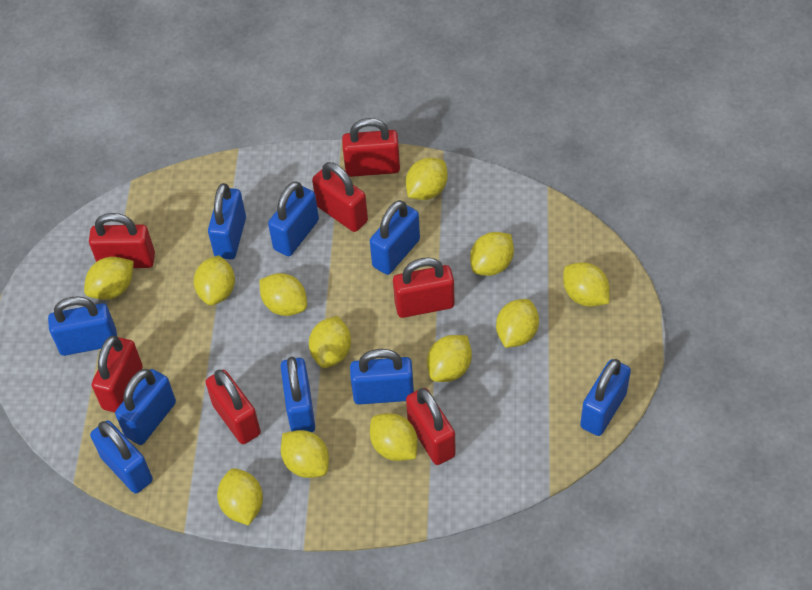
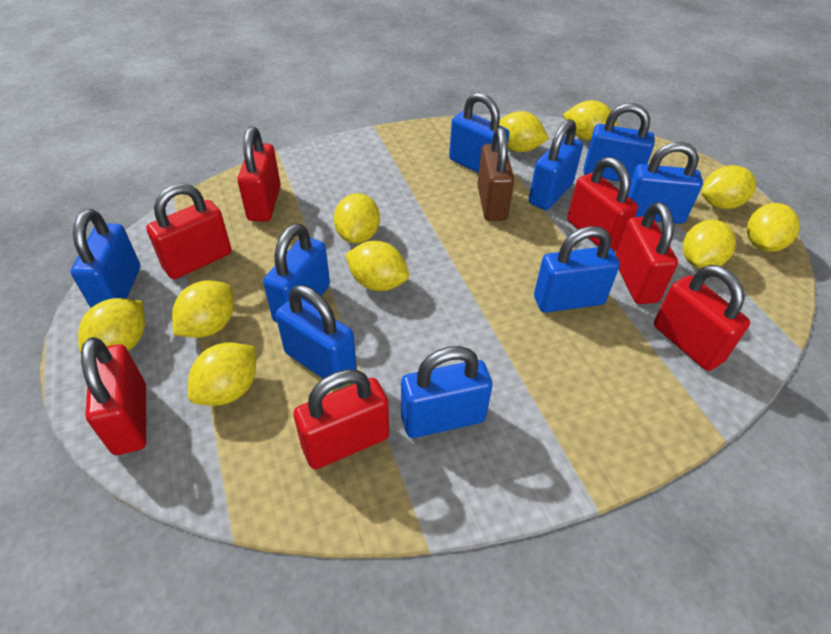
brown padlock: none = 0 -> [477,127,514,221] = 1
yellow lemon: [84,257,134,300] [194,255,235,305] [217,468,263,526] [259,273,307,316] [281,430,329,478] [309,316,351,368] [370,413,417,461] [406,158,448,200] [427,335,472,382] [470,232,514,276] [496,299,539,348] [563,262,610,307] = 12 -> [78,298,145,353] [172,280,234,338] [188,343,256,406] [334,193,380,243] [346,241,409,291] [499,111,549,152] [563,100,618,140] [683,220,736,269] [702,165,756,209] [747,203,800,252] = 10

